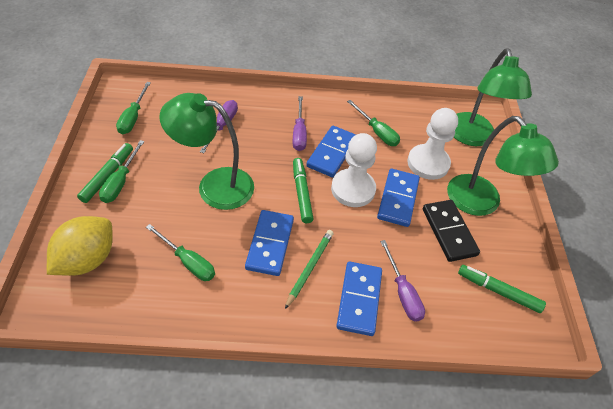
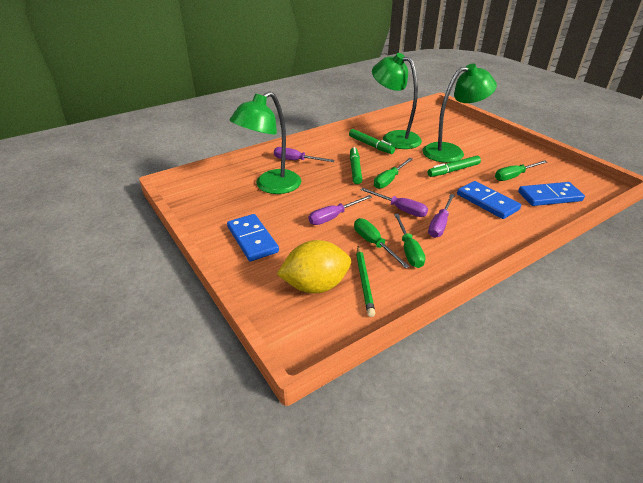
black domino: [423,200,480,262] = 1 -> none = 0
blue domino: [245,210,294,276] [306,126,356,177] [337,261,382,336] [377,169,420,227] = 4 -> [227,214,279,261] [457,181,521,219] [518,182,585,206] = 3
purple screwdriver: [200,100,238,153] [293,96,307,151] [380,240,425,321] = 3 -> [274,147,335,162] [309,195,372,225] [361,188,428,217] [428,194,455,238] = 4
white pawn: [331,133,377,207] [407,108,458,180] = 2 -> none = 0

